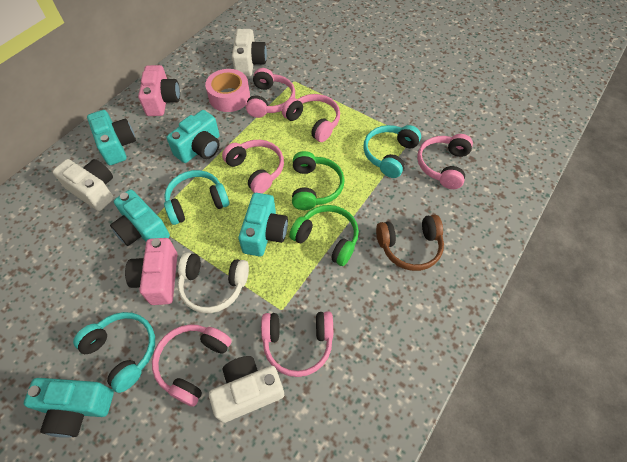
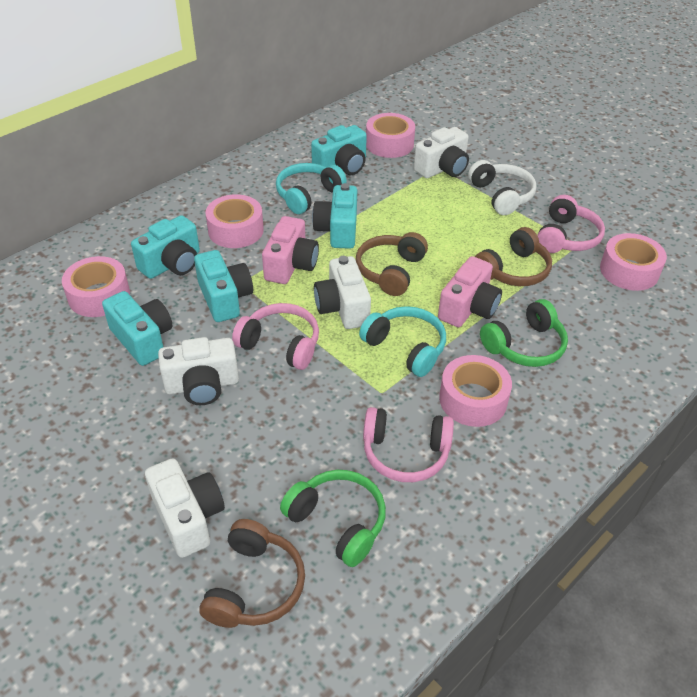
brown headphones: [376,214,444,271] = 1 -> [199,519,305,628] [356,232,428,296] [475,227,552,286] = 3
pink headphones: [152,324,232,407] [222,140,284,193] [246,68,295,118] [261,311,333,377] [282,94,340,142] [417,134,473,189] = 6 -> [232,303,319,370] [363,407,454,482] [537,195,605,253] = 3
pink tape: [205,69,250,112] = 1 -> [62,256,130,317] [205,194,264,248] [366,113,415,158] [439,355,512,427] [600,233,667,291] = 5
turquoise headphones: [73,312,155,393] [164,170,229,225] [363,125,421,178] = 3 -> [276,163,347,214] [359,306,446,377] = 2
white camera: [52,159,113,211] [209,356,284,423] [232,29,267,76] = 3 -> [145,458,225,558] [158,337,239,405] [314,256,371,329] [414,127,469,178] = 4

